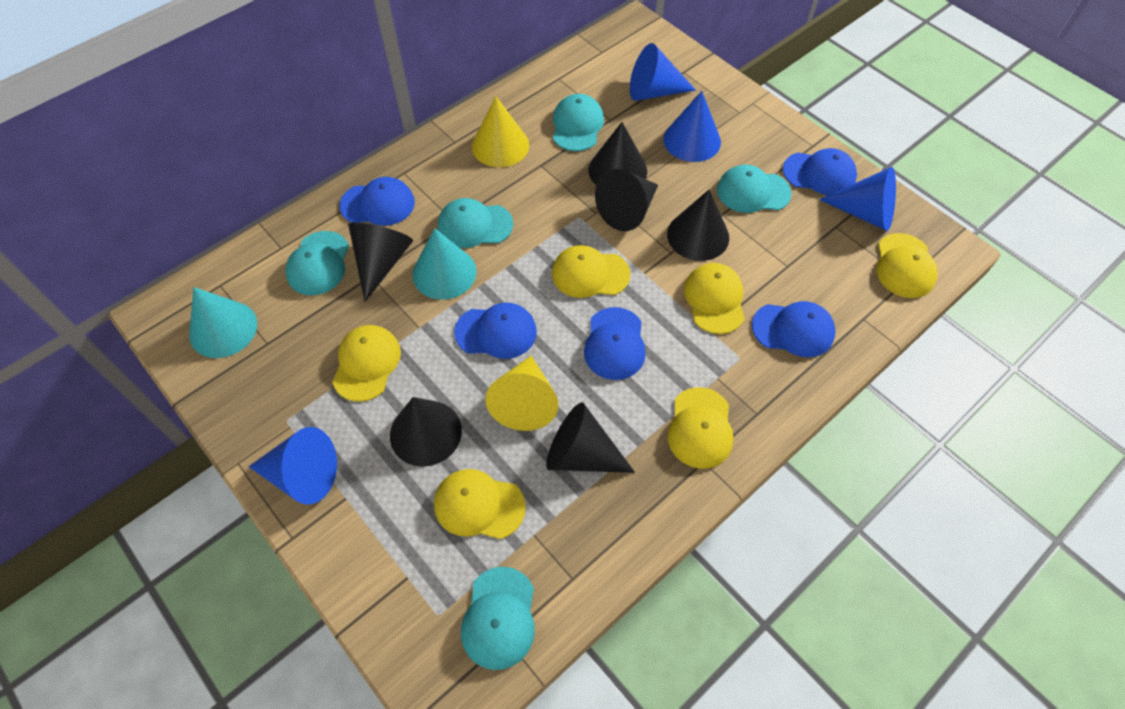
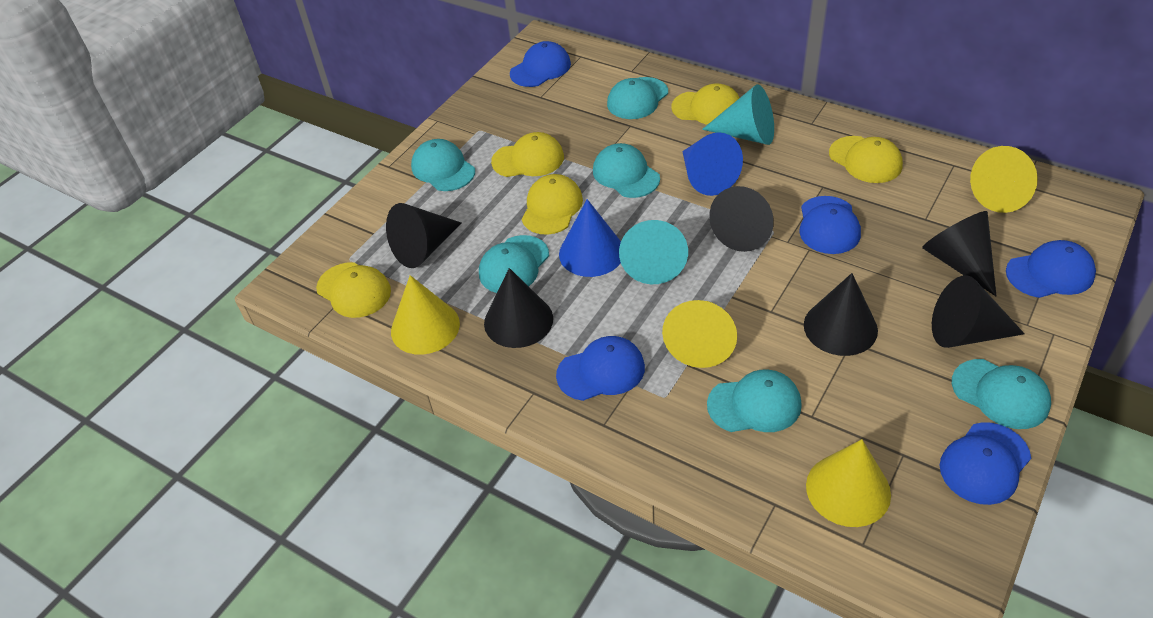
blue cone: [249,427,337,505] [630,43,696,101] [663,91,721,162] [819,167,896,231] = 4 -> [559,199,621,277] [682,132,743,196] = 2
turquoise cap: [285,231,349,295] [438,198,513,248] [461,567,535,670] [553,94,604,151] [717,165,792,213] = 5 -> [411,139,475,191] [479,235,549,293] [593,143,660,198] [607,77,668,119] [707,370,802,432] [952,359,1051,429] = 6
yellow cap: [332,325,401,402] [434,469,526,539] [552,245,631,298] [668,387,734,469] [684,263,745,334] [876,233,937,298] = 6 -> [316,262,391,318] [491,132,564,177] [522,174,583,235] [672,84,739,125] [829,136,903,183] = 5
yellow cone: [472,97,529,167] [485,356,558,431] = 2 -> [391,275,460,355] [662,300,737,368] [806,439,891,527] [970,146,1038,213] = 4

